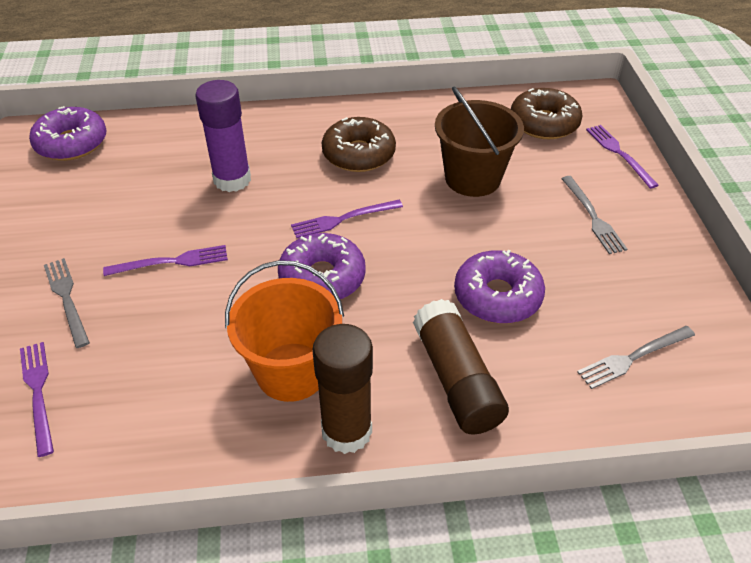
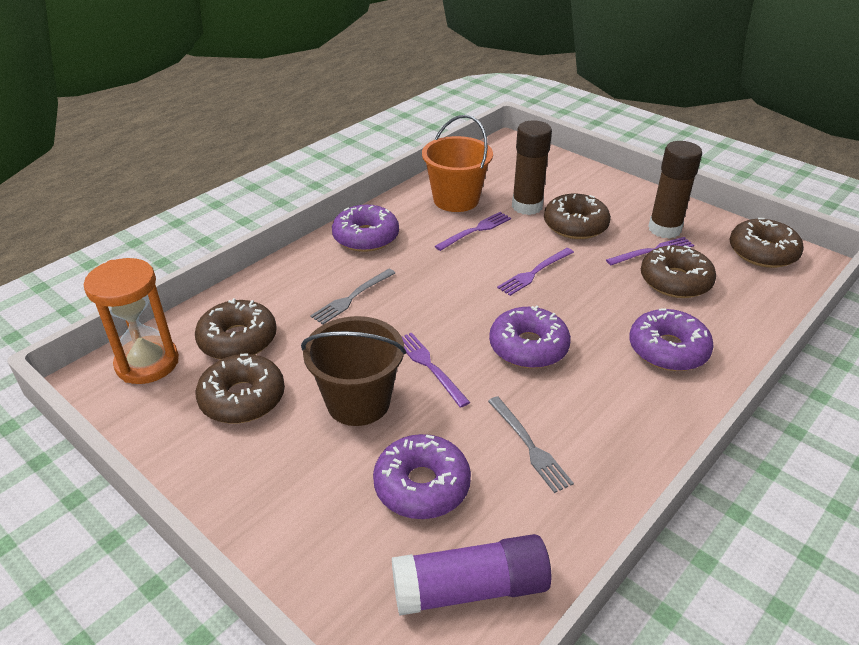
brown donut: [322,117,396,172] [511,88,583,139] = 2 -> [195,298,277,360] [196,353,285,424] [544,194,611,239] [641,245,716,298] [729,218,804,268] = 5
grey fork: [44,258,90,348] [561,176,627,254] [577,326,695,389] = 3 -> [310,269,395,325] [488,396,574,493] = 2
orange hourglass: none = 0 -> [84,258,179,384] = 1
purple donut: [29,106,107,161] [278,233,366,300] [454,250,545,324] = 3 -> [332,205,399,252] [373,434,471,519] [489,305,571,368] [629,308,714,371] = 4

